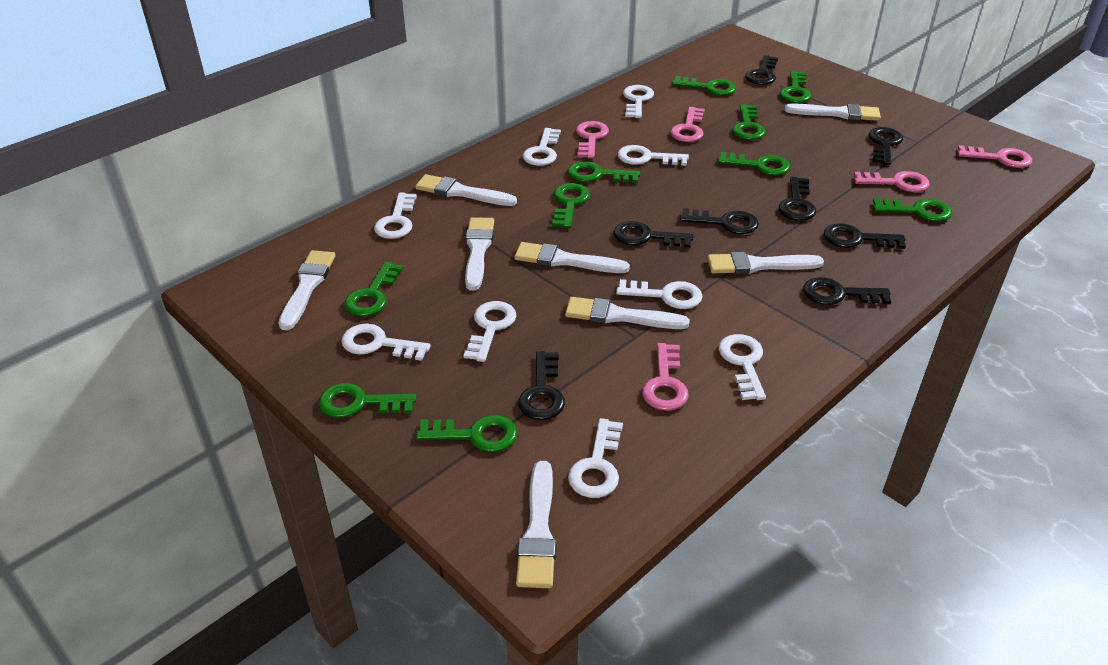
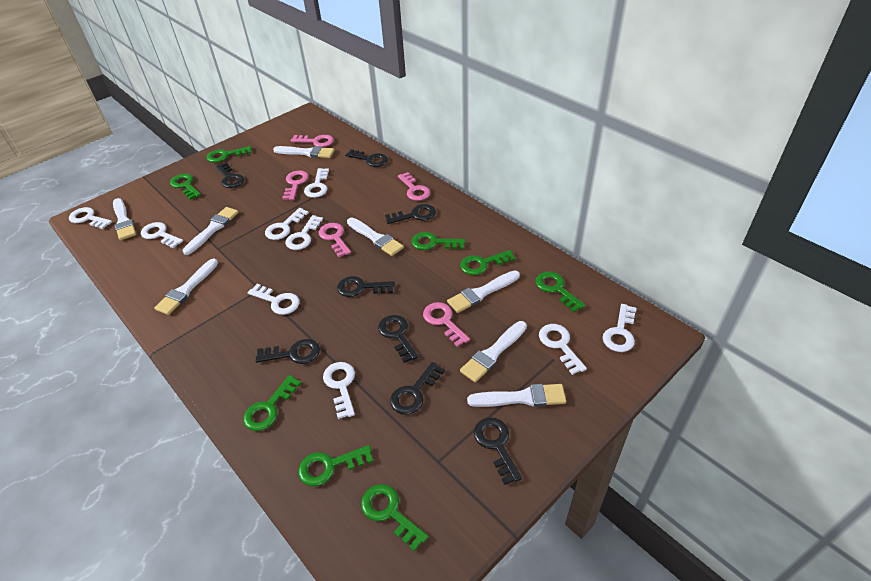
green key: [319,383,417,418] [344,262,403,316] [416,415,518,452] [552,183,590,228] [568,161,640,183] [672,76,736,96] [718,152,791,176] [732,104,766,140] [780,71,811,103] [873,198,952,222] = 10 -> [170,174,201,200] [207,146,251,162] [243,375,301,431] [298,445,373,486] [361,484,428,551] [411,232,465,250] [460,250,515,275] [536,271,585,312] = 8

